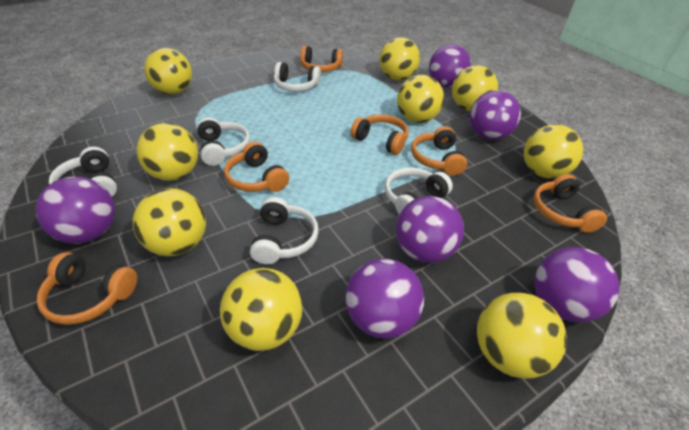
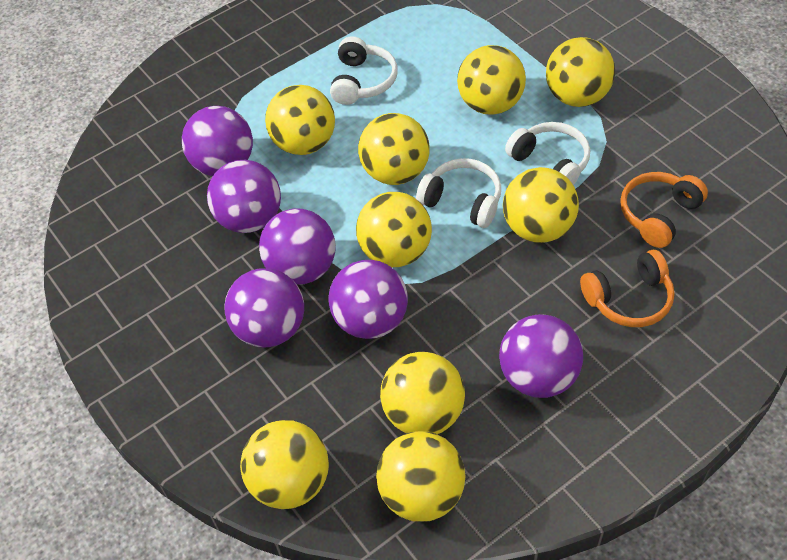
orange headphones: [36,252,137,325] [224,142,289,192] [300,46,343,72] [350,114,409,155] [411,126,467,176] [533,174,607,233] = 6 -> [580,250,675,327] [620,172,708,248] = 2
white headphones: [49,146,117,197] [197,117,250,166] [250,197,318,264] [274,62,321,92] [385,167,453,214] = 5 -> [330,36,398,105] [416,158,501,228] [505,122,590,185] = 3

